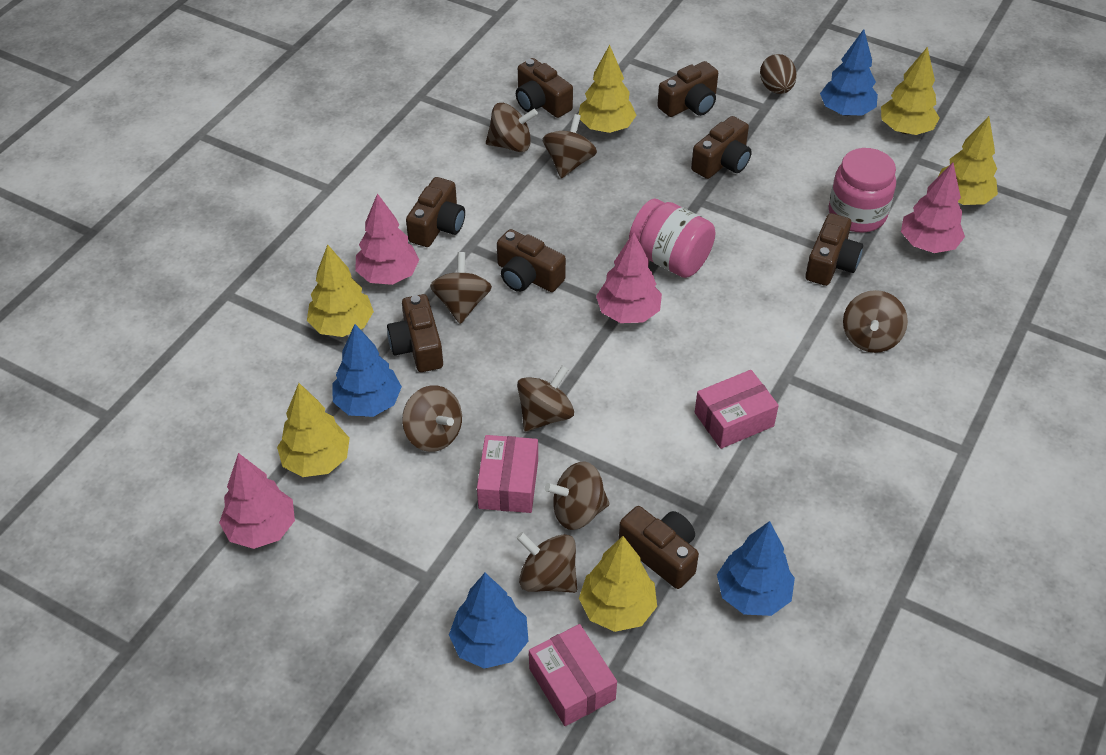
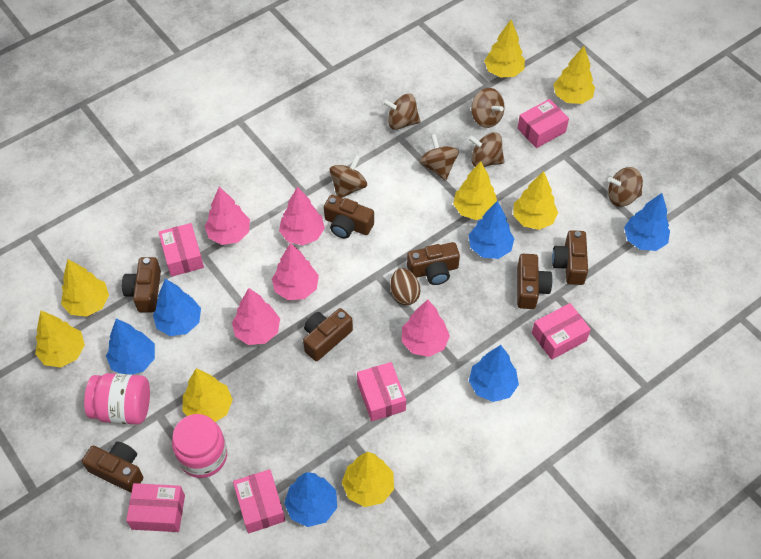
blue tree: [333,324,402,417] [449,573,528,669] [717,521,795,616] [820,29,878,116] = 4 -> [106,319,155,375] [153,279,201,336] [284,472,337,527] [469,201,515,259] [469,345,519,402] [624,193,670,251] = 6
brown camera: [387,294,443,372] [406,177,465,247] [497,229,566,292] [516,58,573,118] [619,506,699,589] [657,61,718,117] [691,116,752,179] [805,213,863,286] = 8 -> [82,442,143,493] [122,257,161,312] [303,308,353,361] [324,195,374,239] [407,242,460,285] [517,254,553,309] [552,230,588,285] = 7
brown spinning top: [402,385,462,452] [430,252,492,324] [486,103,538,152] [517,365,574,432] [517,532,577,593] [543,114,597,178] [545,461,610,530] [843,290,908,353] = 8 -> [329,155,367,198] [383,94,420,130] [420,134,459,181] [468,132,504,167] [471,88,505,128] [608,167,643,207] = 6
pink box: [477,435,538,513] [529,624,617,726] [695,370,779,449] = 3 -> [126,483,185,532] [159,223,204,277] [233,469,285,533] [357,362,406,421] [517,99,569,148] [532,303,591,360] = 6
pink tree: [219,453,295,549] [355,193,419,285] [596,232,662,323] [901,163,965,253] = 4 -> [205,187,250,245] [232,288,280,345] [272,242,319,300] [279,187,325,245] [402,299,450,357] = 5
yellow tree: [277,383,350,477] [307,245,374,337] [579,45,637,133] [579,536,657,632] [881,47,940,135] [937,116,998,205] = 6 -> [35,310,85,367] [61,259,109,317] [183,368,233,422] [342,452,394,507] [453,161,497,220] [484,20,525,78] [513,171,558,230] [553,46,595,104] = 8

